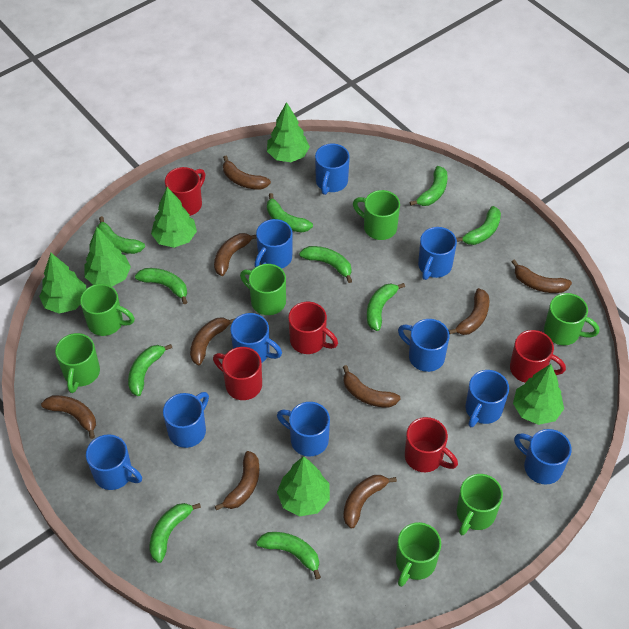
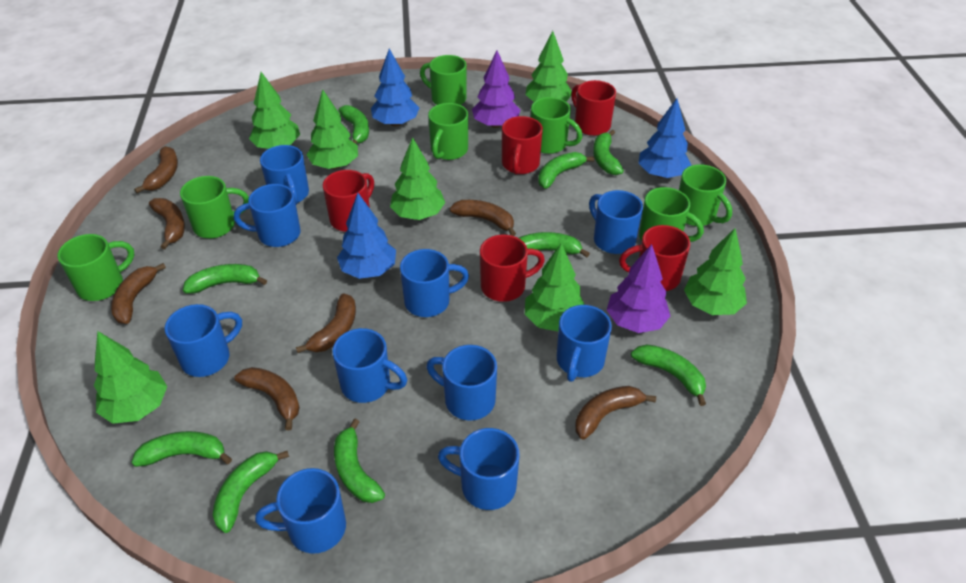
blue tree: none = 0 -> [337,193,396,279] [371,49,419,127] [638,98,691,178] = 3
brown banana: [41,395,96,439] [190,317,235,365] [214,233,257,276] [215,451,259,510] [223,156,271,190] [343,365,401,407] [343,475,397,528] [449,288,489,335] [512,259,572,293] = 9 -> [111,263,166,324] [134,146,178,193] [149,198,185,249] [234,367,300,431] [296,293,356,353] [450,200,516,236] [575,386,656,440] = 7
green banana: [97,216,145,254] [128,344,172,396] [135,268,187,304] [149,503,201,563] [256,532,321,579] [267,193,313,232] [299,246,352,283] [367,283,405,331] [410,166,448,206] [456,206,501,245] = 10 -> [131,431,232,467] [183,264,267,294] [213,451,289,533] [334,418,385,503] [338,105,369,144] [519,232,590,257] [538,152,594,189] [593,130,624,175] [631,344,706,406] = 9
green tree: [39,253,86,314] [84,227,131,287] [151,187,197,248] [267,102,310,162] [277,456,330,517] [513,364,564,425] = 6 -> [94,331,167,424] [249,72,300,149] [306,89,358,169] [390,137,445,220] [525,31,572,102] [525,243,585,331] [684,228,747,315] = 7
purple tree: none = 0 -> [472,51,520,128] [607,244,670,333] = 2

